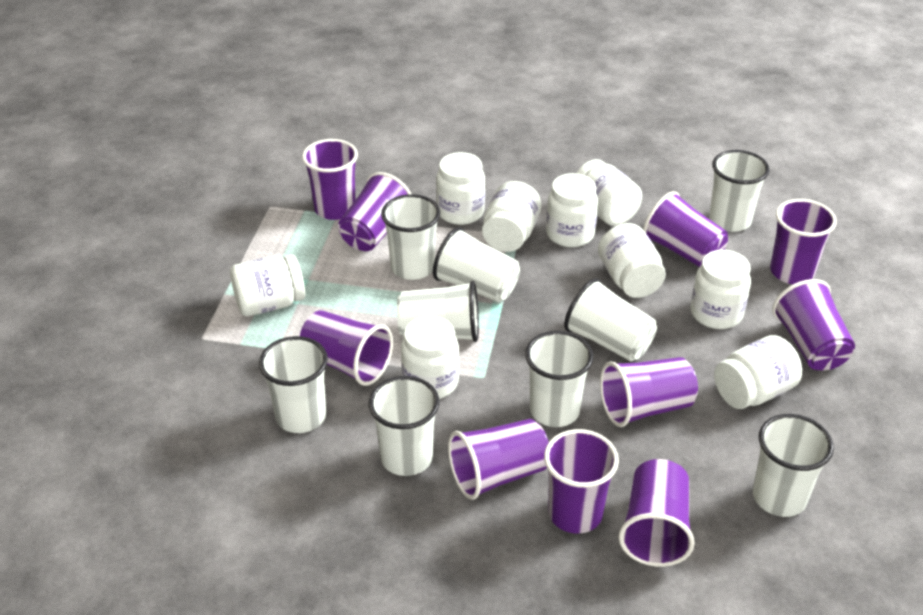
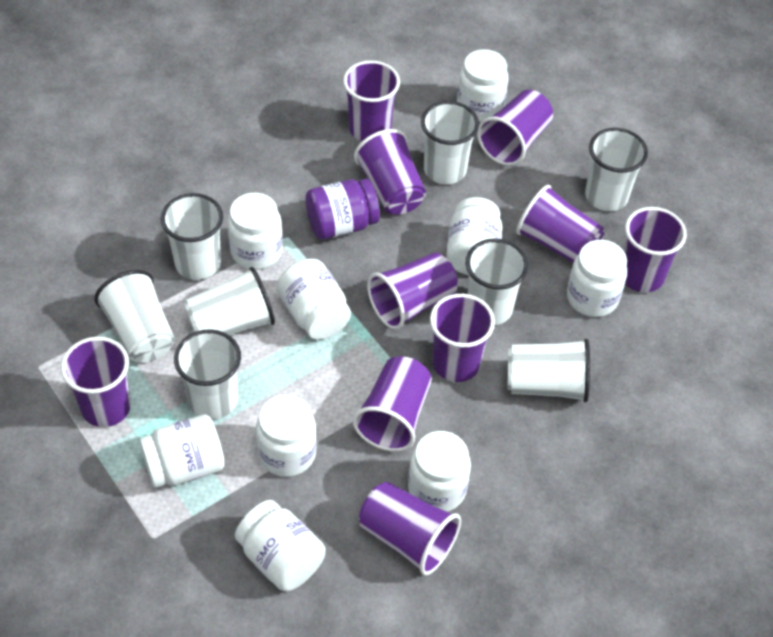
purple jar: none = 0 -> [305,179,380,240] = 1
white cup: [259,336,328,433] [369,376,439,476] [381,194,440,280] [397,281,479,342] [433,227,520,302] [525,331,593,427] [564,278,657,361] [709,150,769,232] [753,414,834,517] = 9 -> [94,270,175,363] [161,193,223,280] [174,329,241,420] [184,267,275,335] [421,101,479,184] [466,238,528,325] [508,339,590,403] [585,128,648,211] = 8

